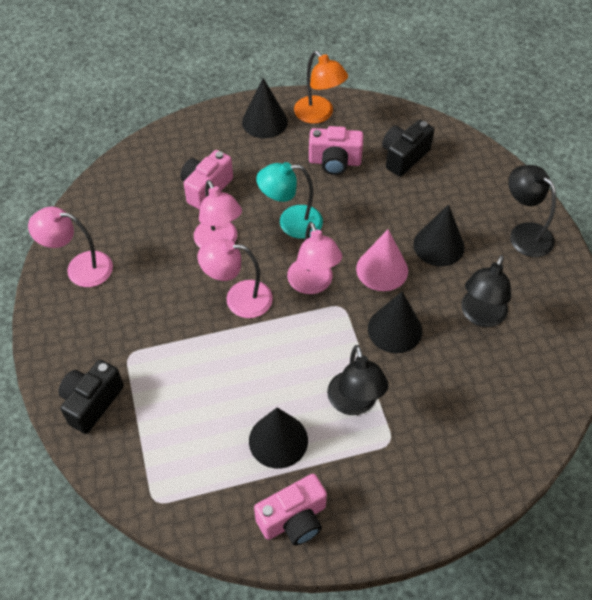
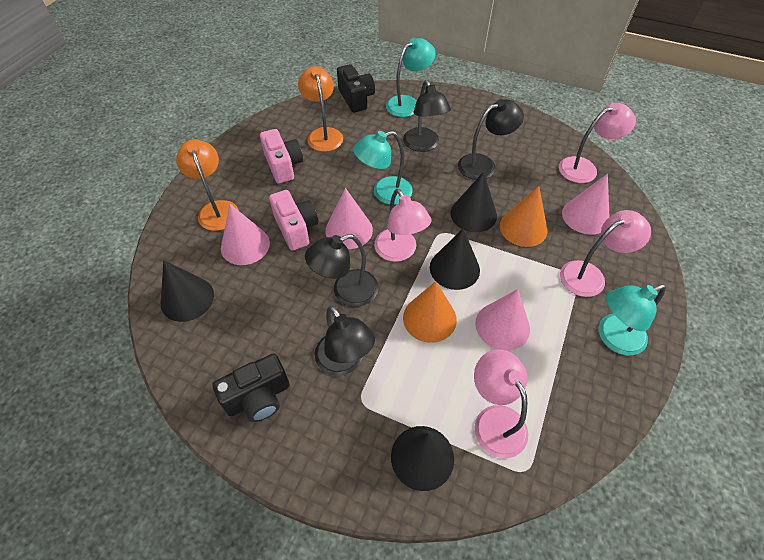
black lamp: [327,345,389,415] [461,255,511,327] [508,165,556,257] = 3 -> [305,234,378,307] [315,306,375,376] [403,80,451,152] [458,99,524,180] = 4
orange cone: none = 0 -> [403,281,457,343] [500,186,547,247] = 2
orange lamp: [294,51,348,124] = 1 -> [176,139,239,231] [298,66,343,152] = 2
pink camera: [180,150,233,210] [254,474,327,546] [309,126,363,175] = 3 -> [260,129,303,184] [269,190,318,251] = 2
pink cone: [356,229,408,291] = 1 -> [221,204,270,265] [325,188,373,249] [475,289,530,351] [562,174,609,235] = 4
turquoise lamp: [256,162,323,239] = 1 -> [353,131,412,205] [386,38,436,117] [599,284,666,355] = 3

